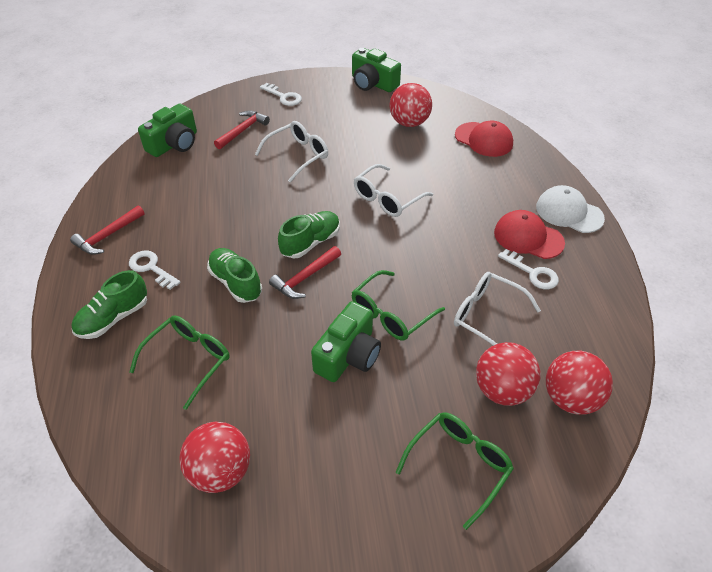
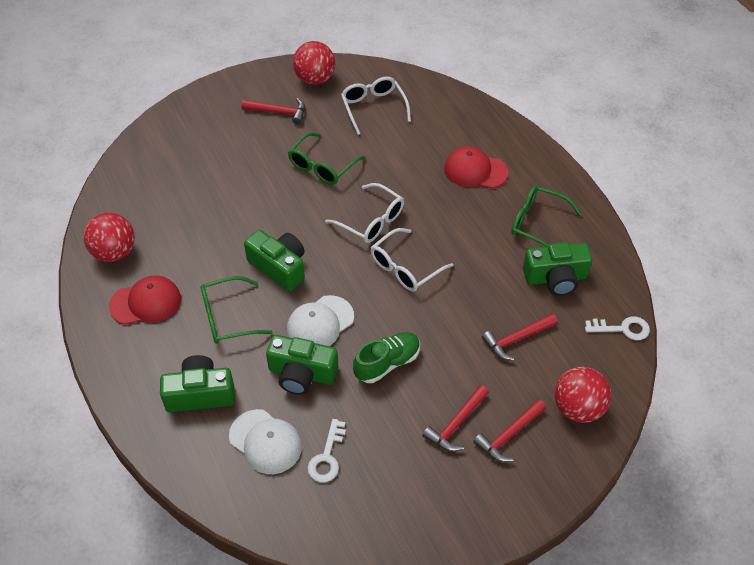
green camera: [138,104,197,157] [311,301,381,382] [352,48,401,92] = 3 -> [160,355,235,412] [244,230,305,291] [266,335,338,395] [523,242,593,296] = 4
green shoe: [72,270,147,339] [207,248,262,303] [278,211,340,258] = 3 -> [353,332,420,383] = 1
red ball: [179,422,250,493] [390,83,432,127] [476,342,540,406] [546,351,613,415] = 4 -> [83,212,135,262] [293,41,335,85] [554,367,612,423] = 3
red hammer: [70,205,145,255] [214,111,270,149] [269,246,341,299] = 3 -> [241,98,305,125] [422,385,489,452] [473,399,546,462] [482,313,558,361] = 4
white cap: [536,185,605,233] = 1 -> [229,409,302,474] [287,295,354,346] = 2
white key: [129,250,181,290] [260,83,302,106] [498,249,559,289] = 3 -> [307,419,346,482] [585,316,650,340] = 2

